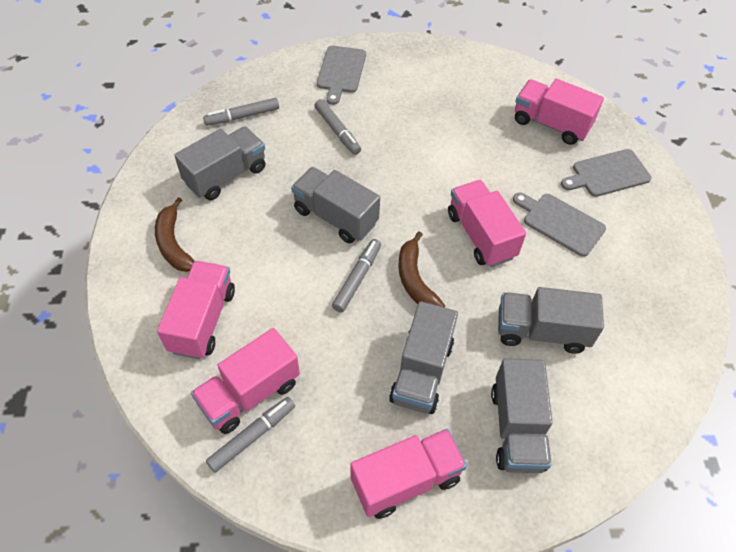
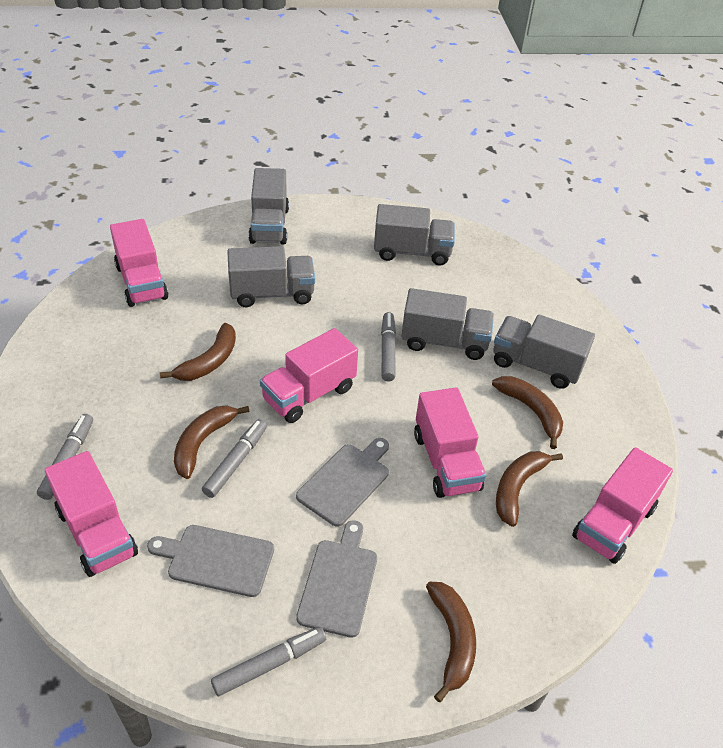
brown banana: [155,197,194,272] [398,232,445,308] = 2 -> [160,323,236,381] [174,406,250,479] [426,582,476,702] [492,376,563,449] [496,451,563,527] = 5

